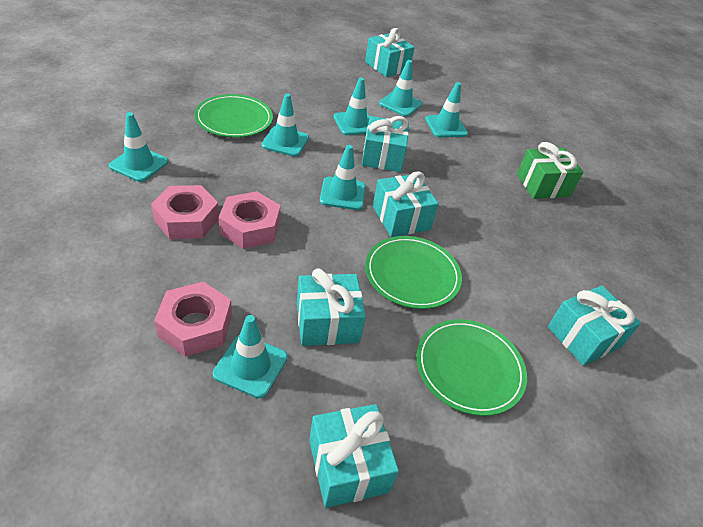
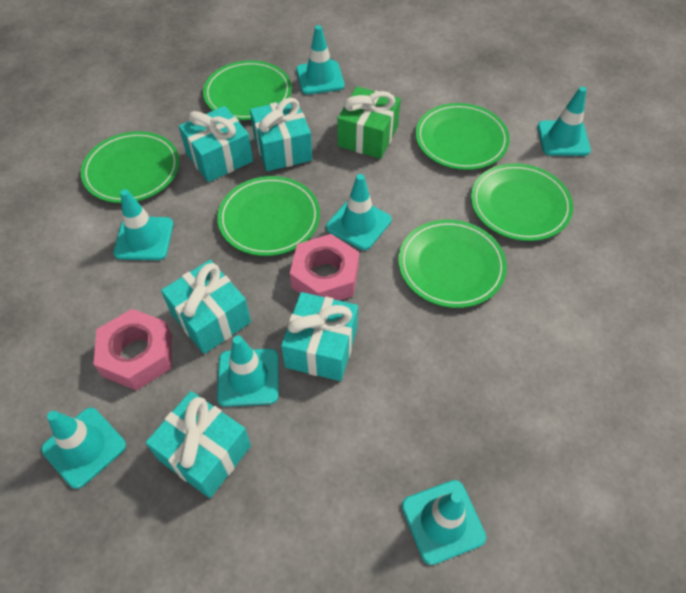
green plate: [194,94,273,137] [365,236,462,309] [416,319,527,416] = 3 -> [81,131,180,203] [203,60,292,120] [217,176,320,256] [398,219,507,308] [415,103,510,170] [471,163,573,241] = 6
pink nut: [151,185,219,239] [154,282,232,357] [218,191,281,249] = 3 -> [93,309,172,391] [290,234,359,301] = 2
turquoise gift: [297,268,366,346] [309,404,399,508] [362,116,409,172] [365,28,415,77] [373,171,439,237] [548,286,641,366] = 6 -> [146,391,251,498] [161,260,251,354] [179,106,253,182] [250,98,312,171] [281,292,358,381] = 5

